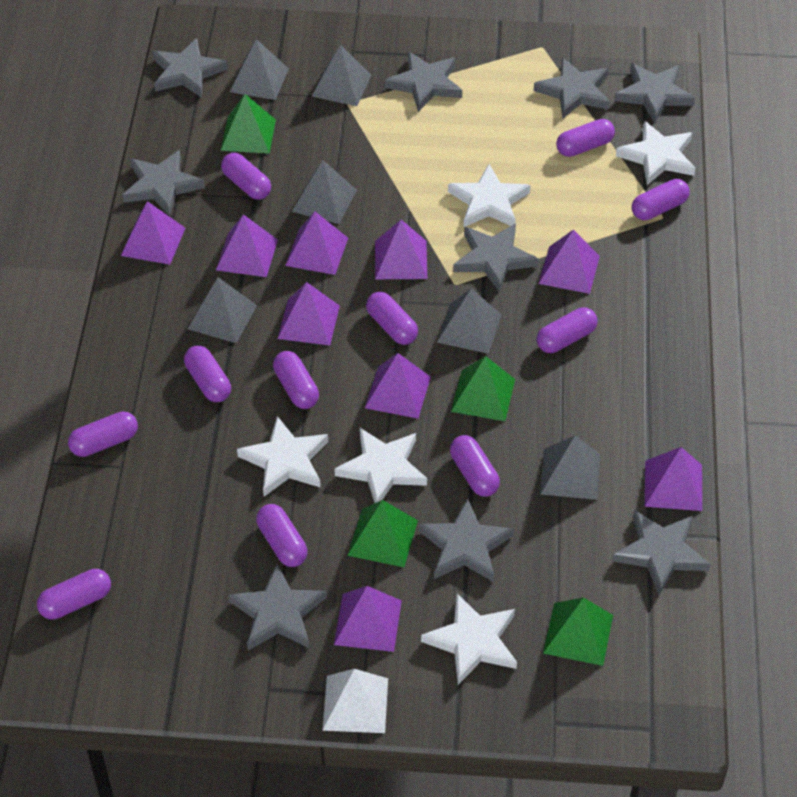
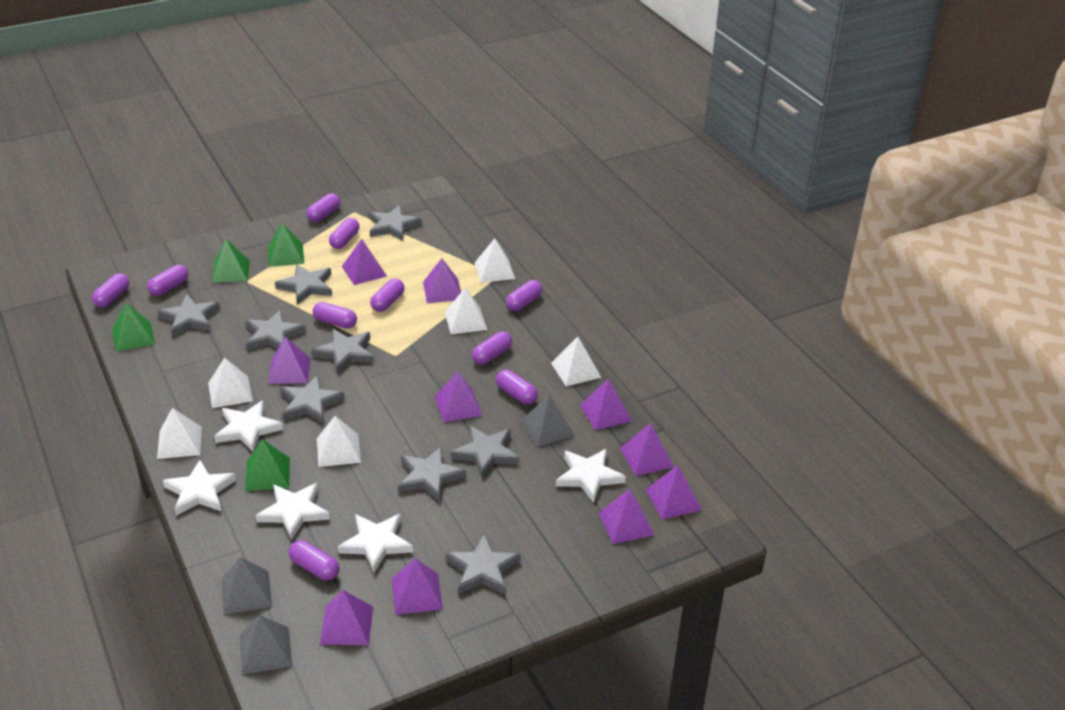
grey pyramid: [188,277,257,343] [230,39,289,100] [292,160,357,224] [311,44,372,106] [437,289,502,354] [540,436,600,500] = 6 -> [222,557,272,615] [240,615,292,674] [521,394,575,447] = 3
purple capsule: [37,569,111,620] [68,412,138,457] [184,345,231,402] [221,153,271,200] [256,504,308,567] [273,351,319,409] [366,292,418,345] [450,435,500,497] [537,307,598,353] [556,119,615,157] [632,179,690,220] = 11 -> [92,273,130,307] [147,265,188,296] [289,540,339,580] [306,193,340,222] [313,302,357,329] [329,218,359,249] [370,278,405,312] [472,332,512,365] [496,370,538,404] [506,280,542,311] = 10
purple pyramid: [121,201,185,265] [216,214,278,277] [277,282,340,346] [285,212,348,275] [334,586,402,652] [365,353,431,419] [375,220,427,279] [538,229,600,294] [645,447,702,511] = 9 -> [268,337,311,384] [320,590,373,645] [342,239,387,285] [392,558,443,615] [423,258,461,303] [435,372,483,422] [580,378,632,430] [599,489,655,544] [620,423,674,476] [646,465,702,520] = 10
white pyramid: [322,669,388,733] = 1 -> [157,408,202,459] [208,357,253,408] [317,416,361,467] [444,288,487,334] [475,238,515,283] [551,337,602,386] = 6

